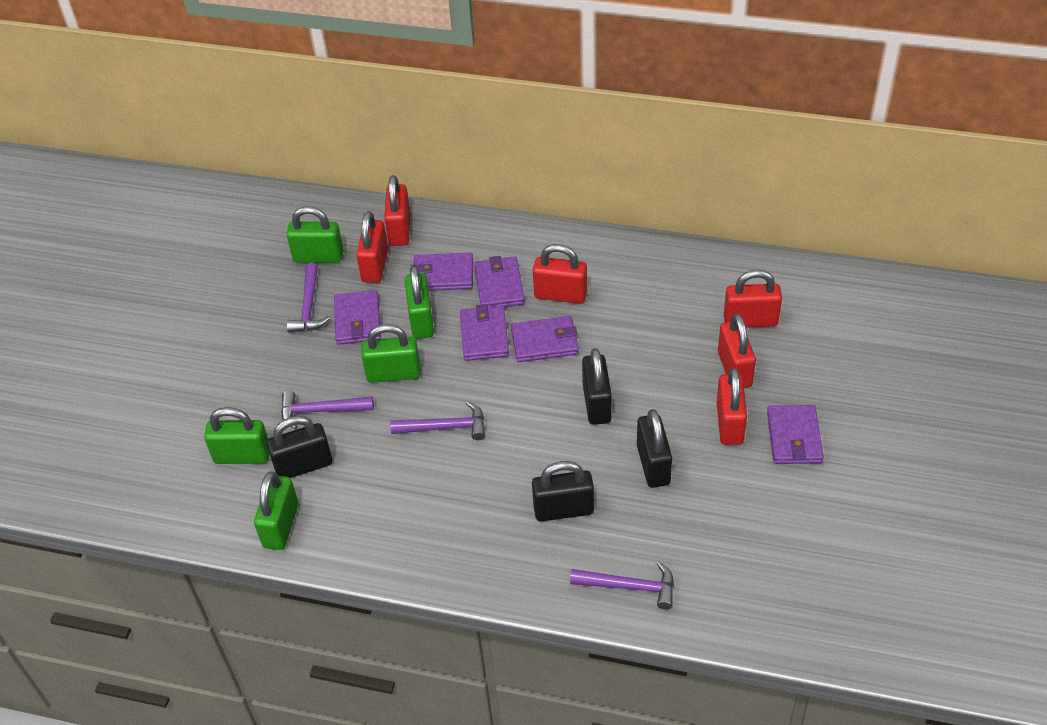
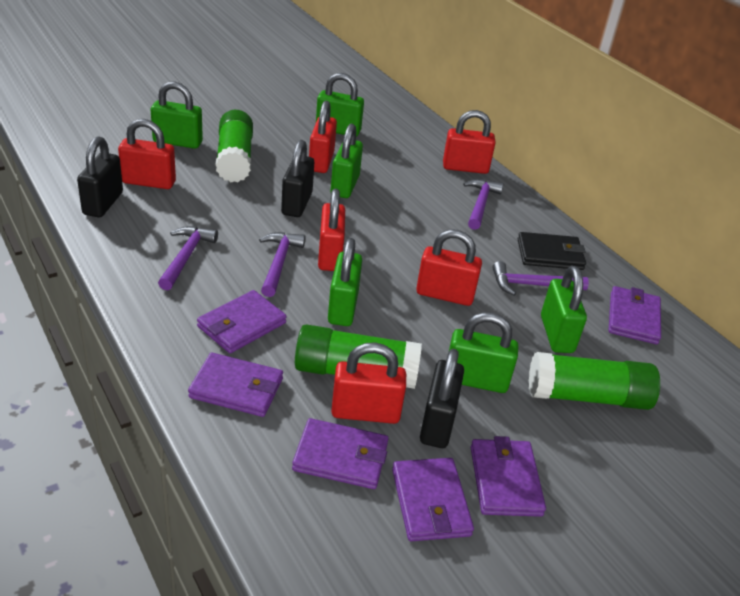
black padlock: [267,416,332,478] [532,461,594,522] [582,348,612,425] [637,409,672,488] = 4 -> [77,136,123,217] [281,140,314,217] [420,349,464,448] = 3
black wallet: none = 0 -> [517,232,586,270] = 1
green glue stick: none = 0 -> [216,110,253,182] [295,324,422,389] [529,352,660,410] = 3
green padlock: [204,407,270,464] [254,471,299,550] [286,206,344,263] [361,324,421,383] [405,265,434,339] = 5 -> [151,82,203,149] [316,73,364,137] [328,238,362,326] [331,124,363,198] [449,312,519,393] [541,266,587,353] = 6

